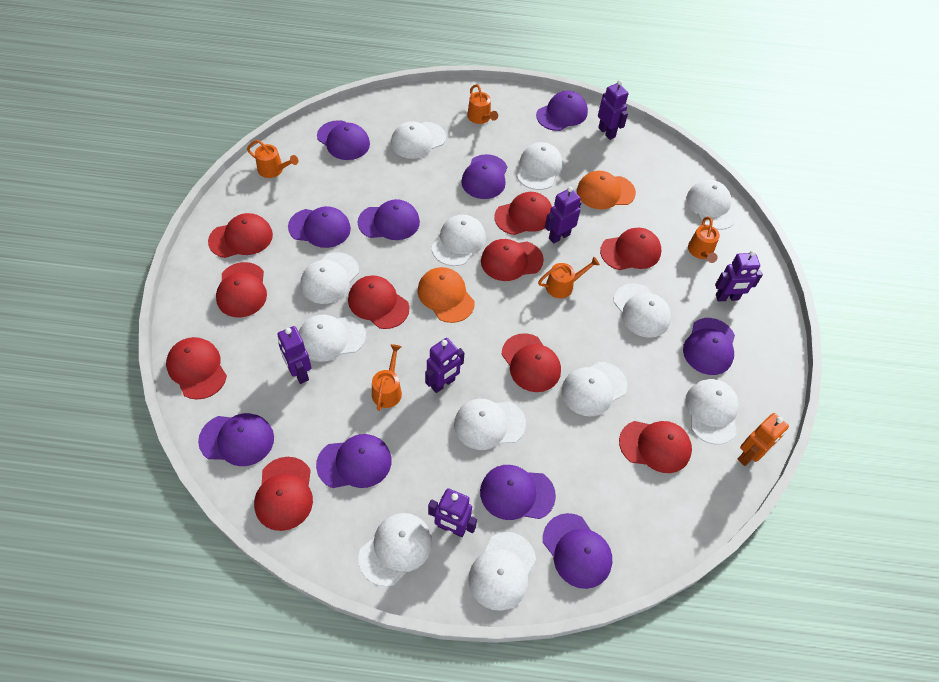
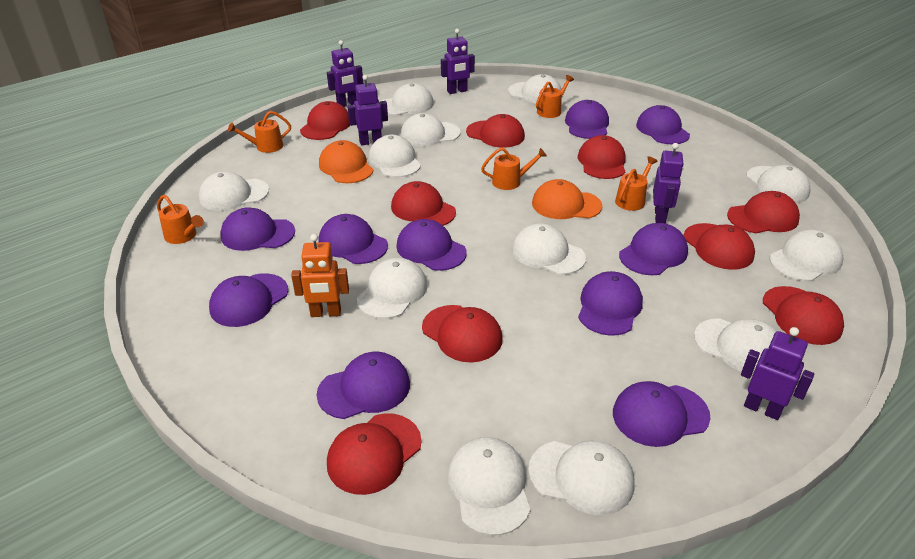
purple robot: [277,326,312,384] [425,338,465,393] [428,488,477,537] [545,187,581,244] [598,80,628,140] [715,250,763,302] = 6 -> [327,40,363,107] [347,75,388,146] [441,29,475,94] [653,143,684,223] [741,327,814,420] = 5
red cap: [166,337,227,399] [208,213,273,258] [216,262,267,318] [254,457,313,531] [348,275,409,329] [481,239,544,281] [494,192,552,235] [501,333,561,392] [600,228,661,270] [619,421,692,473] = 10 -> [300,101,350,140] [327,413,422,495] [391,181,456,226] [422,305,502,363] [466,114,525,148] [578,135,625,179] [684,223,755,270] [727,191,800,233] [763,286,844,345] = 9

